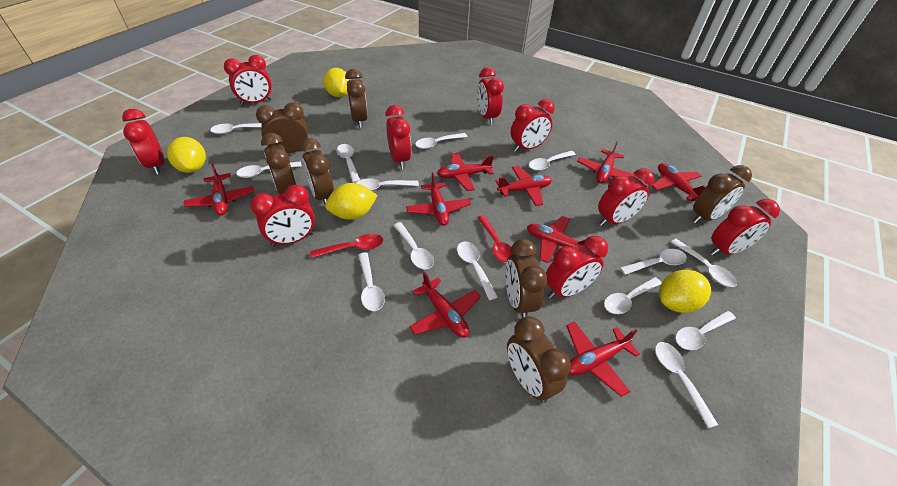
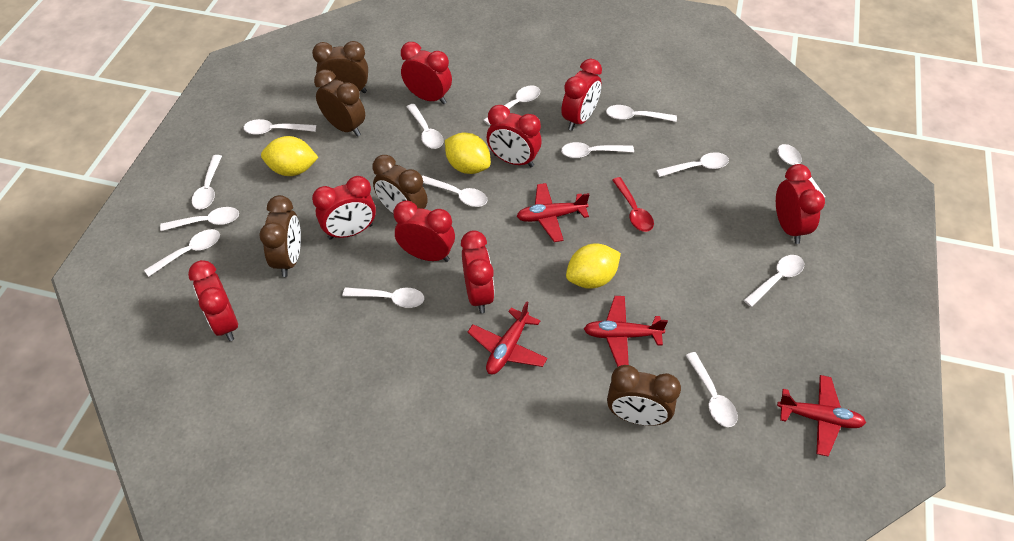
brown clock: [256,102,308,153] [261,133,296,194] [299,138,334,204] [345,69,368,128] [505,239,548,318] [507,316,571,403] [693,165,752,223] = 7 -> [259,195,301,277] [312,41,368,93] [314,70,365,137] [372,155,428,214] [607,365,681,426] = 5
red clock: [122,109,164,174] [224,55,272,105] [250,185,315,247] [385,105,411,169] [477,67,504,125] [511,99,554,152] [546,236,608,299] [598,168,654,226] [710,199,780,256] = 9 -> [188,260,238,341] [312,176,376,240] [393,201,455,262] [401,42,452,104] [461,230,495,313] [487,105,542,167] [561,59,602,131] [776,164,825,244] = 8
red plane: [184,164,254,216] [406,172,471,226] [409,272,481,338] [437,153,494,191] [496,166,552,206] [527,216,585,263] [566,322,640,397] [577,141,636,184] [652,163,706,202] = 9 -> [468,301,548,374] [517,183,589,242] [584,296,668,367] [777,375,866,456] = 4
red spoon: [310,234,383,258] [477,215,512,263] = 2 -> [612,177,654,232] = 1
yellow lemon: [167,137,206,173] [323,68,350,97] [325,183,378,220] [659,270,711,313] = 4 -> [261,136,319,176] [445,133,491,174] [566,243,621,289] = 3

